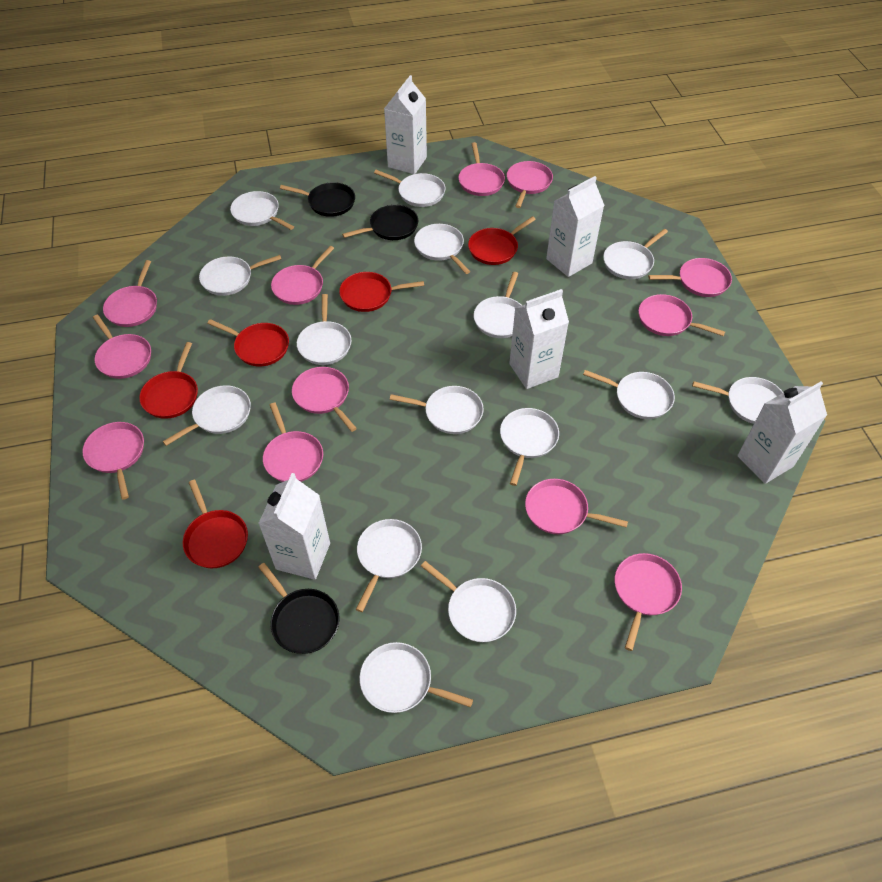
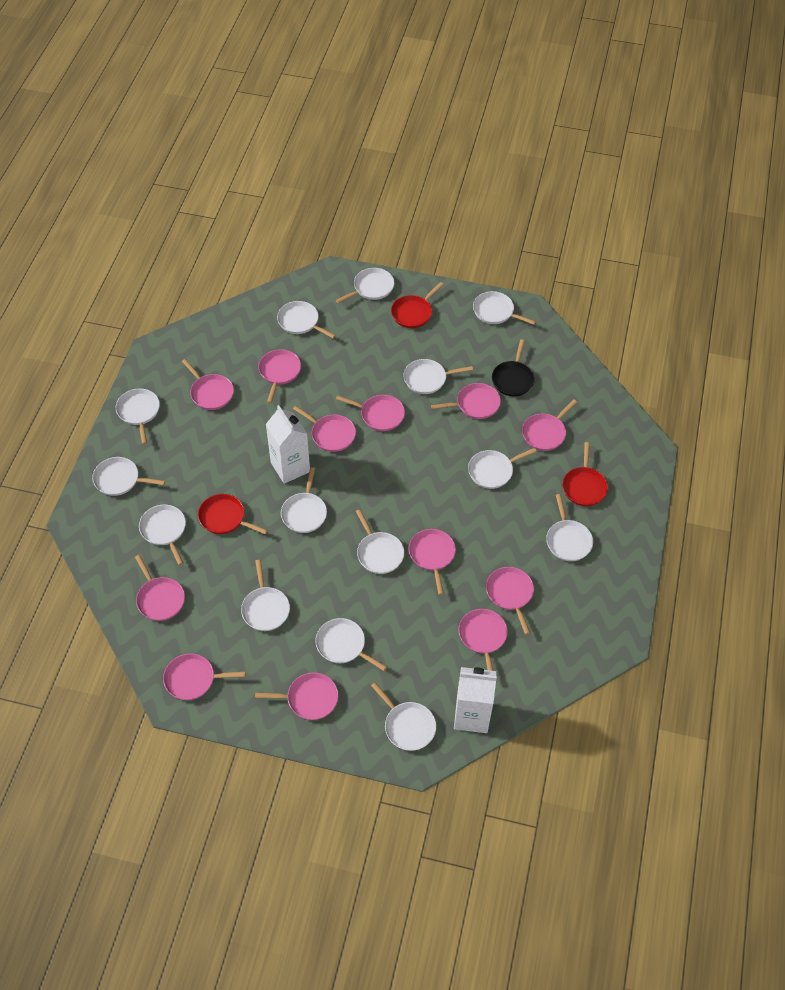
black pan: [258,563,339,654] [280,182,355,217] [342,205,418,240] = 3 -> [492,339,535,396] = 1
red pan: [139,342,198,419] [183,480,248,568] [207,319,289,366] [339,272,424,312] [468,216,536,265] = 5 -> [198,494,268,534] [391,282,444,328] [562,442,608,506] = 3
white carton: [258,473,330,580] [384,75,427,174] [509,289,569,389] [546,176,605,277] [737,382,827,484] = 5 -> [266,405,310,484] [454,667,497,733] = 2
white pan: [163,385,251,446] [199,255,281,296] [230,191,294,230] [297,294,351,365] [356,519,422,612] [360,642,473,713] [374,170,445,207] [390,386,484,434] [414,224,470,274] [421,561,516,642] [474,272,522,338] [500,408,559,486] [583,370,675,419] [603,229,668,279] [692,377,783,424] = 15 -> [92,457,165,496] [116,389,160,444] [139,505,186,565] [241,560,290,631] [277,301,336,338] [281,467,327,533] [315,618,387,671] [336,268,394,303] [356,509,404,574] [371,682,436,751] [403,359,473,394] [468,448,537,489] [473,291,536,325] [546,494,593,561] = 14

